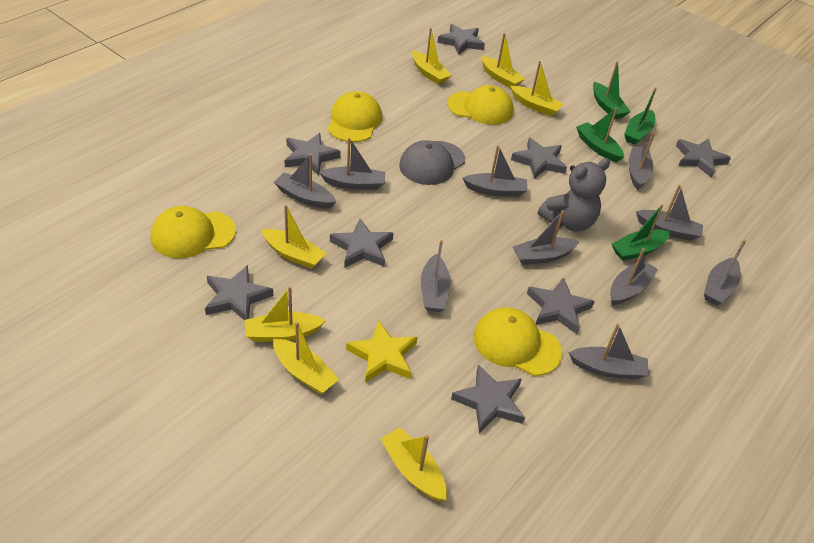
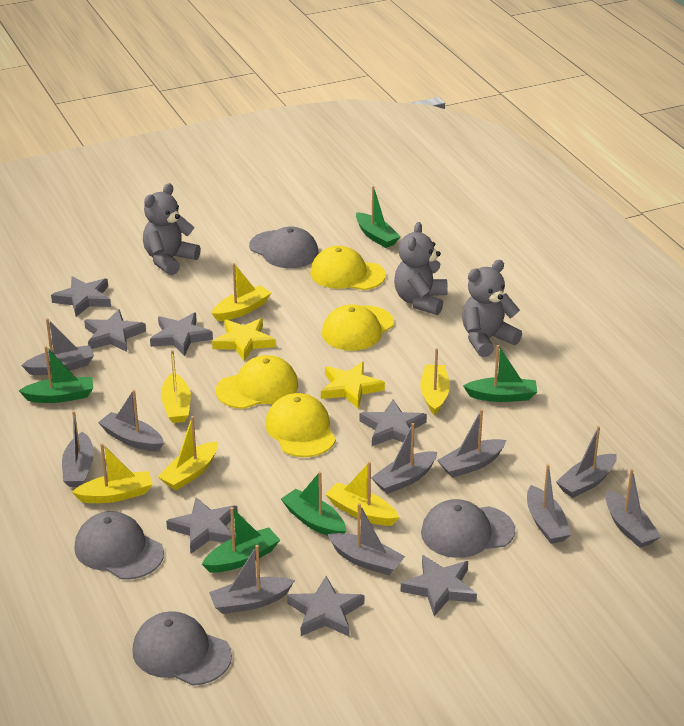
green boat: [576,108,624,163] [593,61,630,119] [611,204,670,261] [624,87,657,145] = 4 -> [19,346,93,403] [202,507,280,573] [281,471,346,536] [356,186,401,248] [463,345,537,402] = 5
grey cap: [399,140,465,185] = 1 -> [74,511,164,579] [132,611,232,686] [249,226,319,268] [421,499,515,558] = 4
grey star: [205,265,273,320] [285,133,341,175] [330,218,393,268] [437,24,485,55] [451,364,525,433] [511,138,567,179] [527,277,595,334] [676,139,731,178] = 8 -> [51,276,111,317] [84,309,146,352] [150,312,213,356] [166,497,238,554] [287,576,364,636] [359,399,427,446] [401,555,477,616] = 7
grey teddy bear: [538,158,610,232] = 1 -> [143,183,201,275] [394,222,448,315] [462,260,522,357] = 3
yellow boat: [245,286,326,342] [261,205,326,269] [273,322,339,394] [381,427,447,501] [412,28,452,85] [481,33,525,88] [510,61,564,116] = 7 -> [72,443,153,503] [158,416,218,490] [161,350,191,423] [211,263,271,321] [325,462,399,526] [420,348,450,415] = 6
yellow star: [346,320,418,383] = 1 -> [212,318,276,361] [321,362,385,408] = 2

